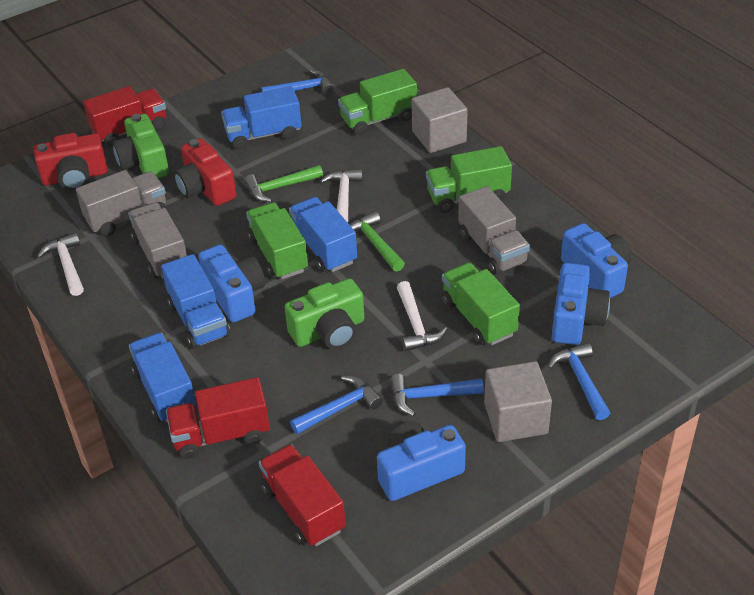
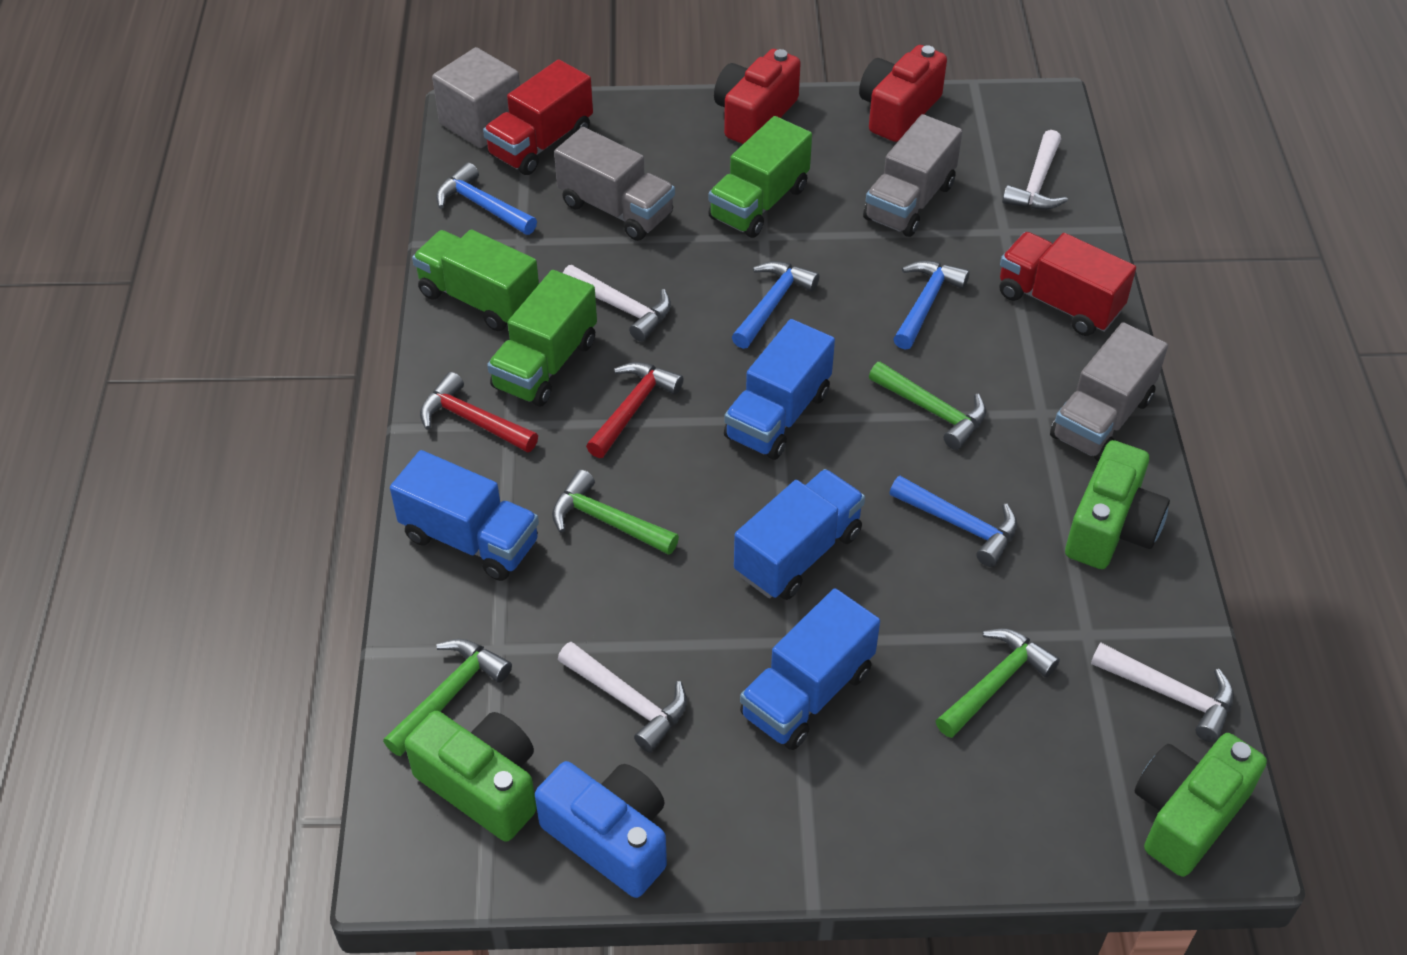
blue camera: [198,244,265,323] [377,421,466,501] [552,263,610,345] [561,223,631,298] = 4 -> [535,761,667,898] = 1
green camera: [112,114,169,178] [284,278,364,349] = 2 -> [405,711,537,842] [1065,440,1170,569] [1135,733,1267,877] = 3
green hammer: [244,165,323,202] [349,211,405,271] = 2 -> [383,639,512,756] [552,470,679,555] [869,362,986,450] [936,628,1060,738] = 4
green truck: [246,203,308,279] [338,69,417,135] [426,146,512,213] [441,262,520,345] = 4 -> [412,229,539,331] [487,270,597,407] [708,116,812,238] = 3
grey cube: [412,87,468,153] [484,361,552,442] = 2 -> [432,47,520,148] = 1
red hammer: none = 0 -> [420,372,538,453] [586,362,683,458] = 2
red truck: [83,86,167,146] [166,377,270,459] [259,444,346,546] = 3 -> [483,59,593,175] [1000,232,1136,336] = 2
white hammer: [37,233,84,296] [321,169,363,223] [397,281,447,351] = 3 -> [558,642,687,753] [563,265,671,342] [1002,130,1068,210] [1091,643,1234,742] = 4

